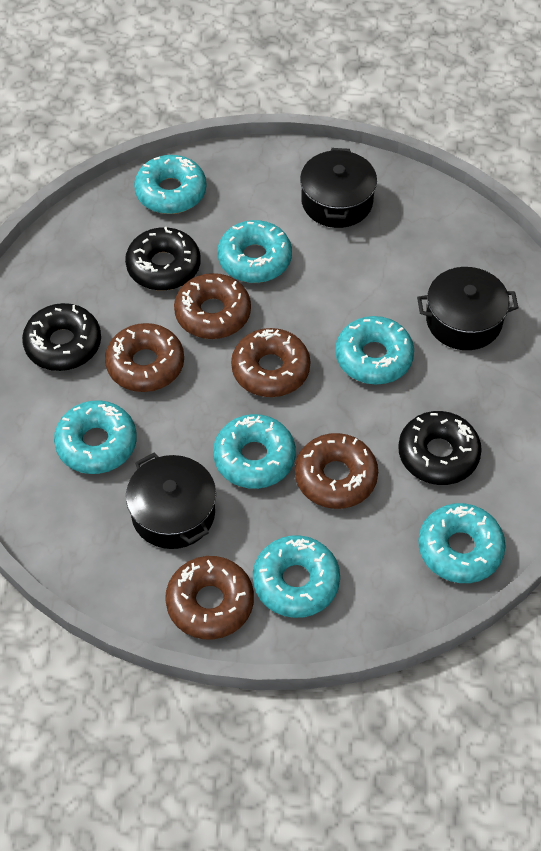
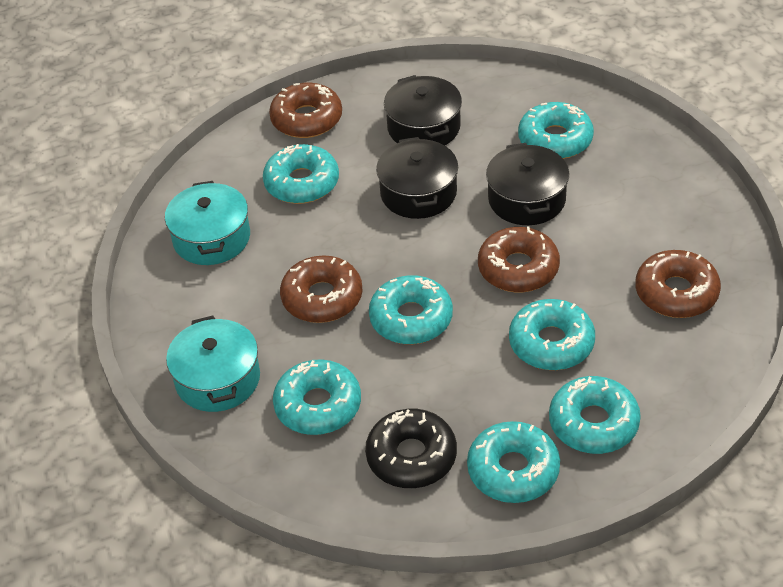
black donut: [22,303,101,371] [125,227,201,290] [398,411,482,485] = 3 -> [365,409,457,488] = 1
brown donut: [105,323,184,392] [165,556,254,639] [174,273,251,339] [231,328,311,397] [295,433,378,509] = 5 -> [269,83,342,138] [280,255,363,323] [478,227,560,292] [635,250,721,318] = 4
turquoise pot: none = 0 -> [165,181,250,265] [166,316,260,412] = 2

